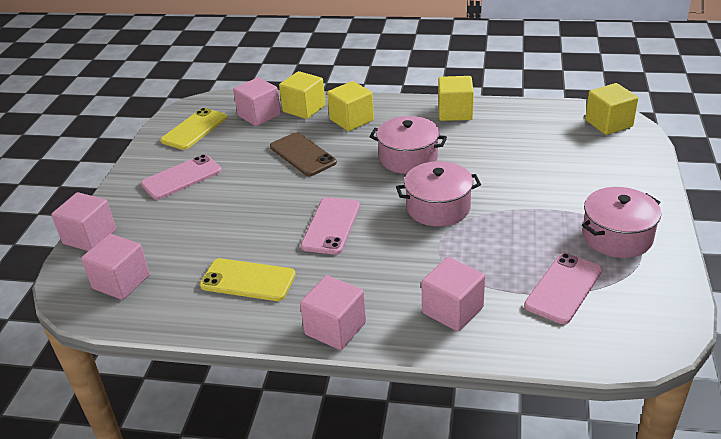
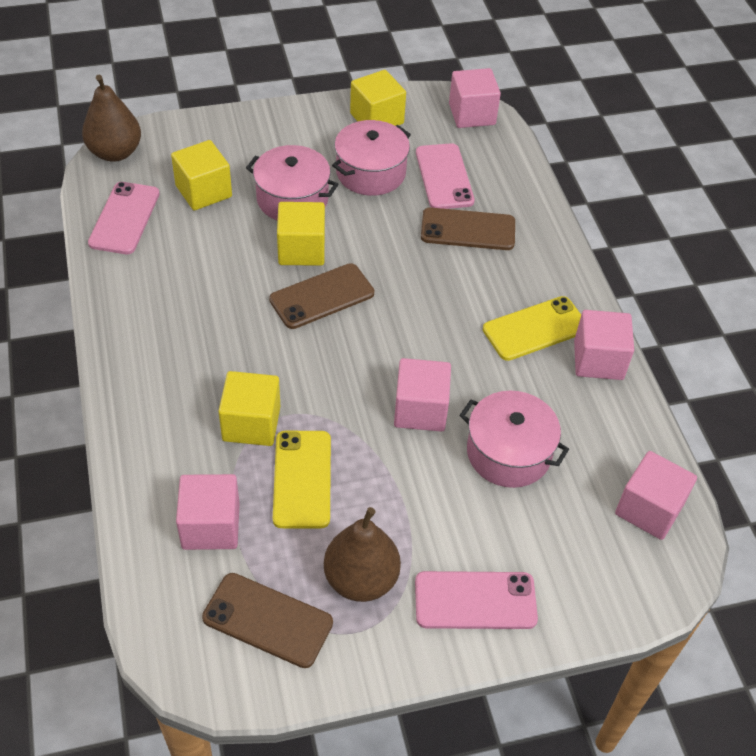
brown pear: none = 0 -> [82,75,141,162] [324,507,401,602] = 2
brown phone: [270,132,337,176] = 1 -> [202,573,333,668] [269,263,374,329] [421,207,515,250] = 3

